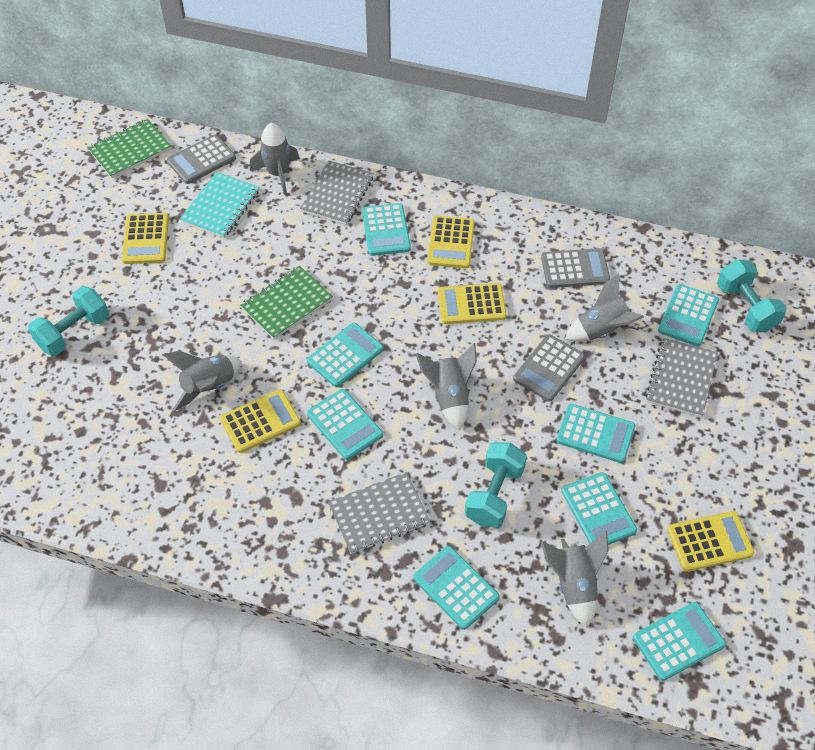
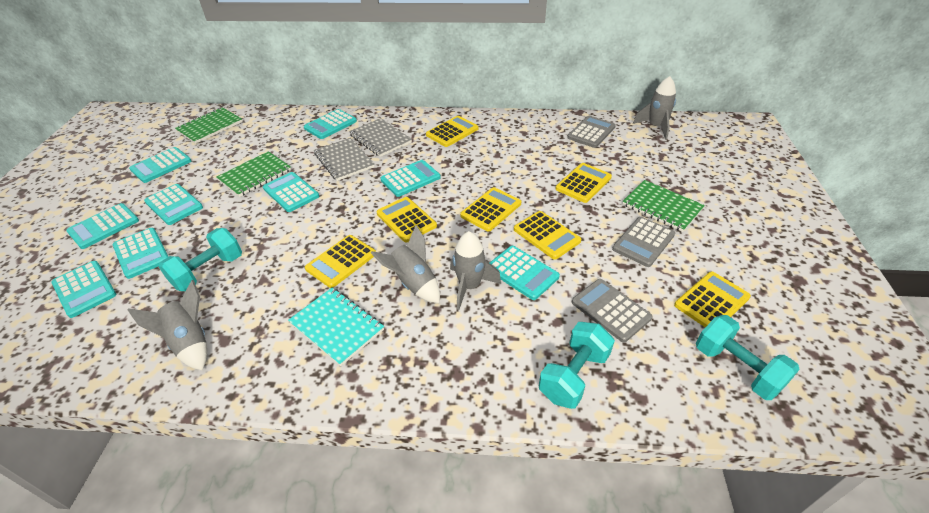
green notebook: [87,119,171,178] [240,266,333,339] = 2 -> [175,107,243,144] [217,151,291,197] [622,180,705,232] = 3
grey notebook: [300,160,374,225] [328,472,430,554] [646,338,718,417] = 3 -> [314,138,375,181] [349,118,412,157] = 2
grey rocket: [163,351,242,411] [250,123,300,195] [416,343,477,430] [541,531,608,627] [565,273,644,342] = 5 -> [128,280,207,370] [371,225,440,303] [450,231,501,310] [633,76,676,139] = 4
turquoise calculator: [307,323,384,387] [307,389,383,460] [362,203,411,256] [413,546,500,630] [556,404,635,463] [561,472,637,545] [633,602,726,681] [658,284,719,347] = 8 -> [51,261,116,318] [66,203,139,249] [113,228,168,279] [129,147,191,183] [144,184,203,225] [263,172,319,212] [304,109,357,139] [380,160,441,197] [490,246,560,300] = 9
yellow calculator: [122,213,169,264] [220,389,301,453] [427,216,475,268] [438,283,507,324] [667,511,754,572] = 5 -> [305,235,376,288] [377,197,437,243] [426,116,478,147] [460,187,521,232] [514,211,581,259] [556,163,612,203] [674,272,751,327] = 7

